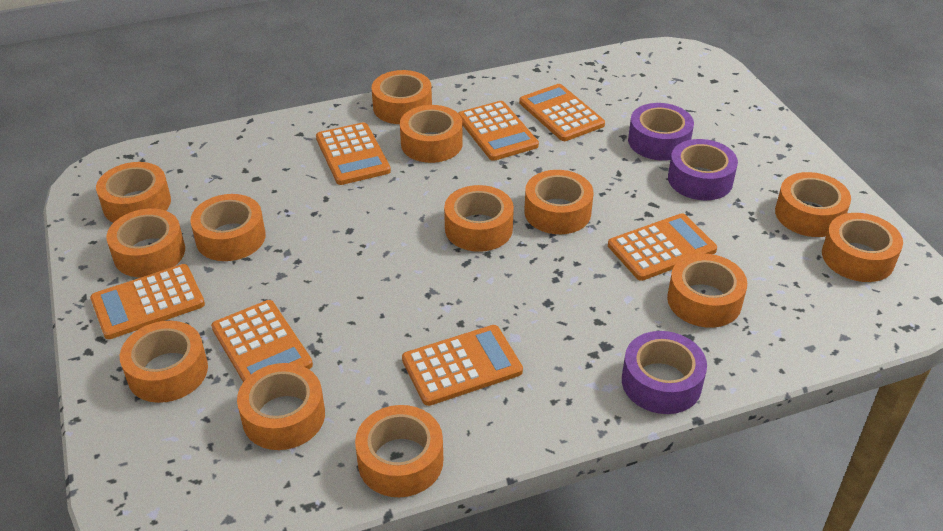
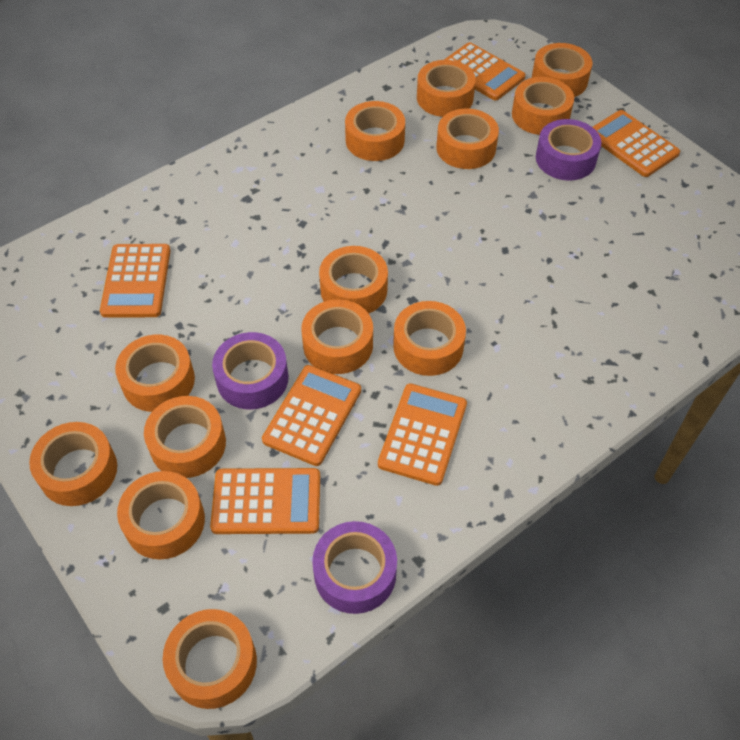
orange calculator: [90,264,205,339] [211,300,313,382] [316,122,391,185] [402,325,523,406] [458,101,539,161] [519,84,605,141] [608,213,717,281] = 7 -> [100,244,171,318] [210,468,320,534] [262,365,361,466] [378,384,467,486] [444,42,526,101] [593,110,680,177] = 6

